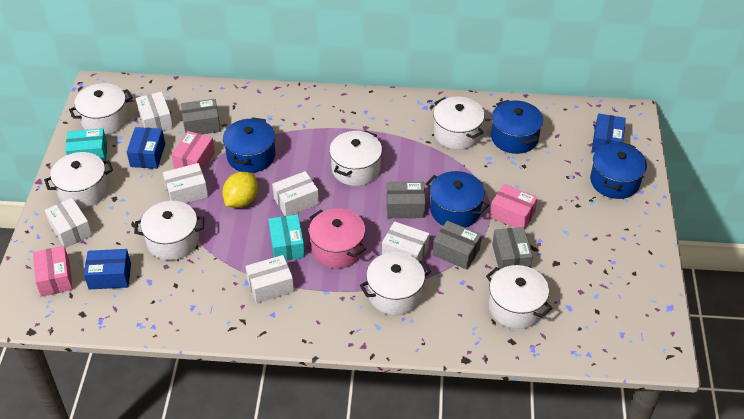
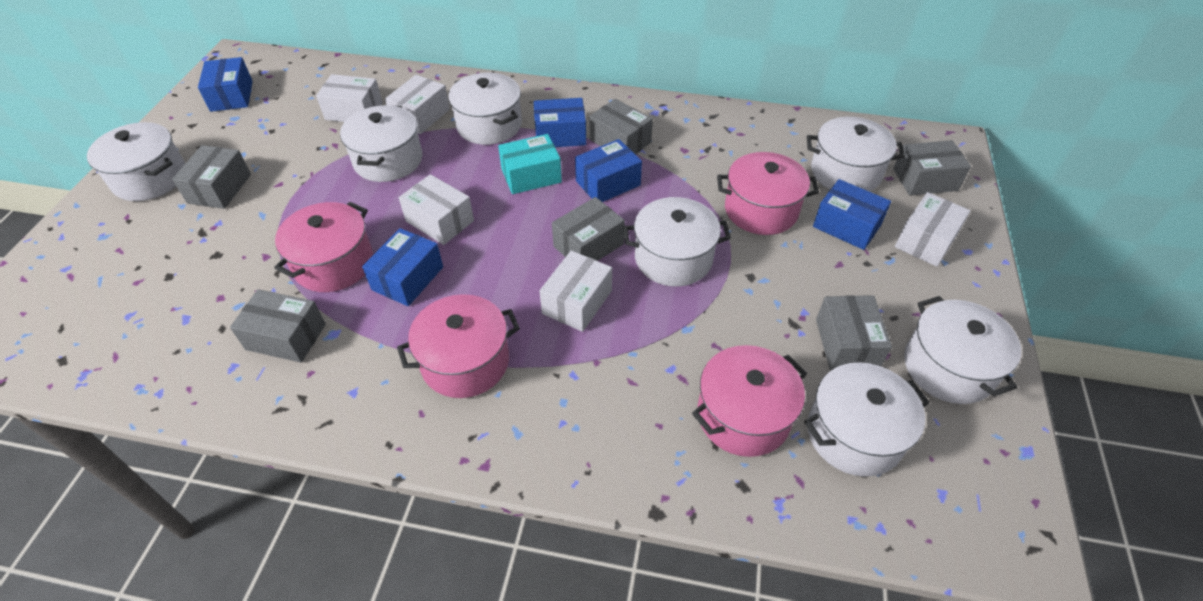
blue box: [84,249,131,289] [127,127,165,169] [592,114,626,153] = 3 -> [198,57,253,112] [362,228,443,306] [533,98,586,147] [575,139,642,202] [813,179,891,250] = 5
blue pot: [223,117,275,173] [425,171,489,228] [491,100,543,154] [590,142,647,199] = 4 -> none = 0
grey box: [181,99,221,134] [387,182,425,218] [433,221,482,270] [492,227,533,269] = 4 -> [172,145,251,209] [230,289,326,363] [552,197,625,261] [590,99,653,154] [816,295,892,370] [893,140,971,196] = 6
pink box: [33,246,73,297] [171,131,215,172] [490,184,538,229] = 3 -> none = 0
pink pot: [309,208,366,269] = 1 -> [274,202,373,292] [397,294,520,398] [692,345,807,457] [717,152,819,235] = 4
turquoise box: [65,128,107,161] [268,214,305,260] = 2 -> [498,134,562,194] = 1
white box: [45,198,92,248] [136,92,173,131] [163,163,208,203] [245,255,294,303] [272,171,319,216] [382,221,430,261] = 6 -> [316,74,383,122] [385,75,450,134] [399,174,474,245] [540,251,612,332] [895,192,970,267] = 5
yellow lemon: [222,172,258,208] = 1 -> none = 0

